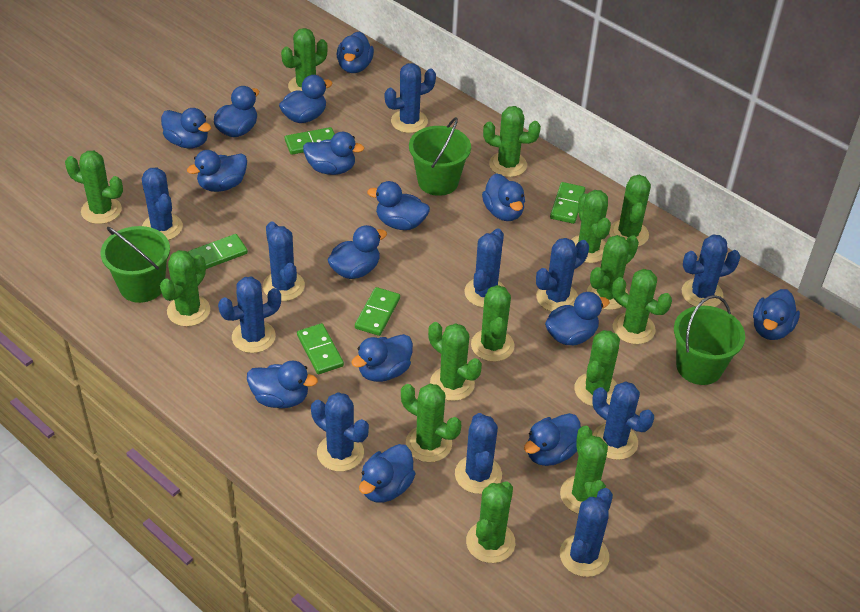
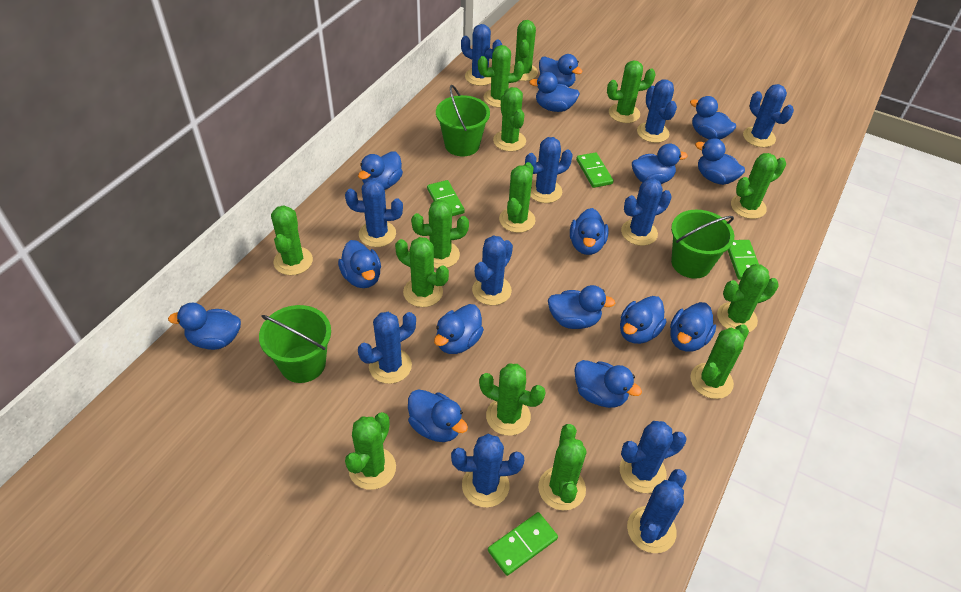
green domino: [188,234,248,269] [285,127,335,155] [297,323,344,374] [355,287,400,336] [550,182,585,224] = 5 -> [427,180,465,216] [488,512,558,576] [576,152,613,188] [728,240,759,280] = 4

